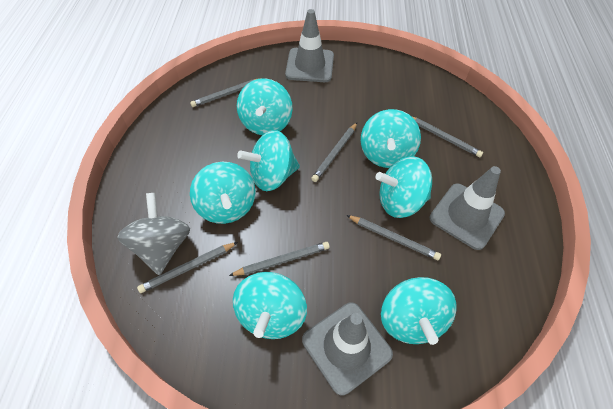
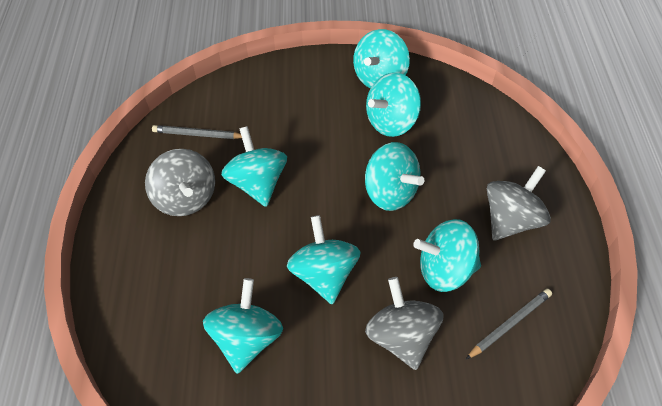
grey pencil: [137,242,238,293] [190,78,263,107] [229,242,330,276] [311,123,357,182] [346,215,441,260] [411,116,483,157] = 6 -> [152,125,242,139] [466,289,552,359] = 2
grey spinning top: [117,193,190,275] = 1 -> [145,149,215,216] [365,277,444,370] [487,166,551,240] = 3
grey traffic cone: [285,9,334,82] [302,303,393,395] [430,166,505,250] = 3 -> none = 0

